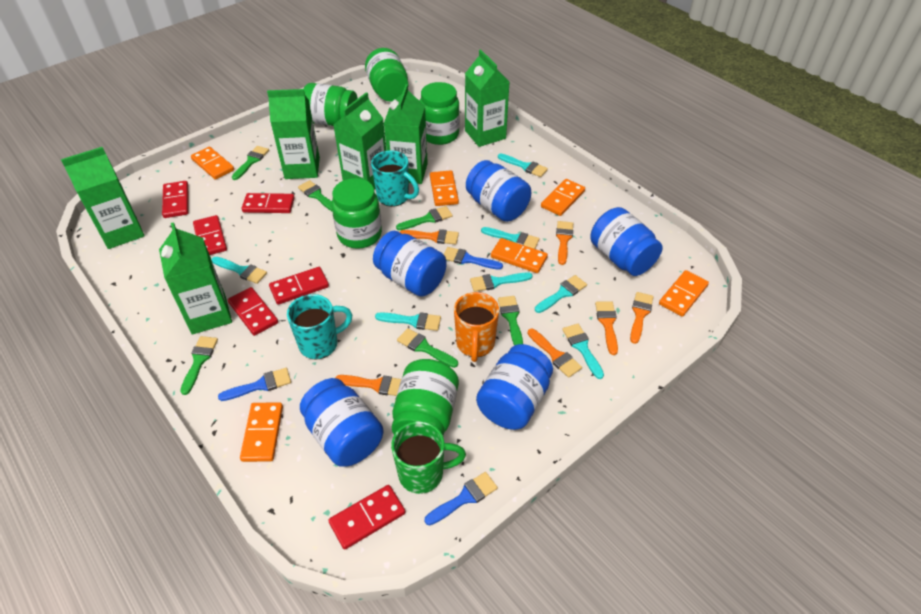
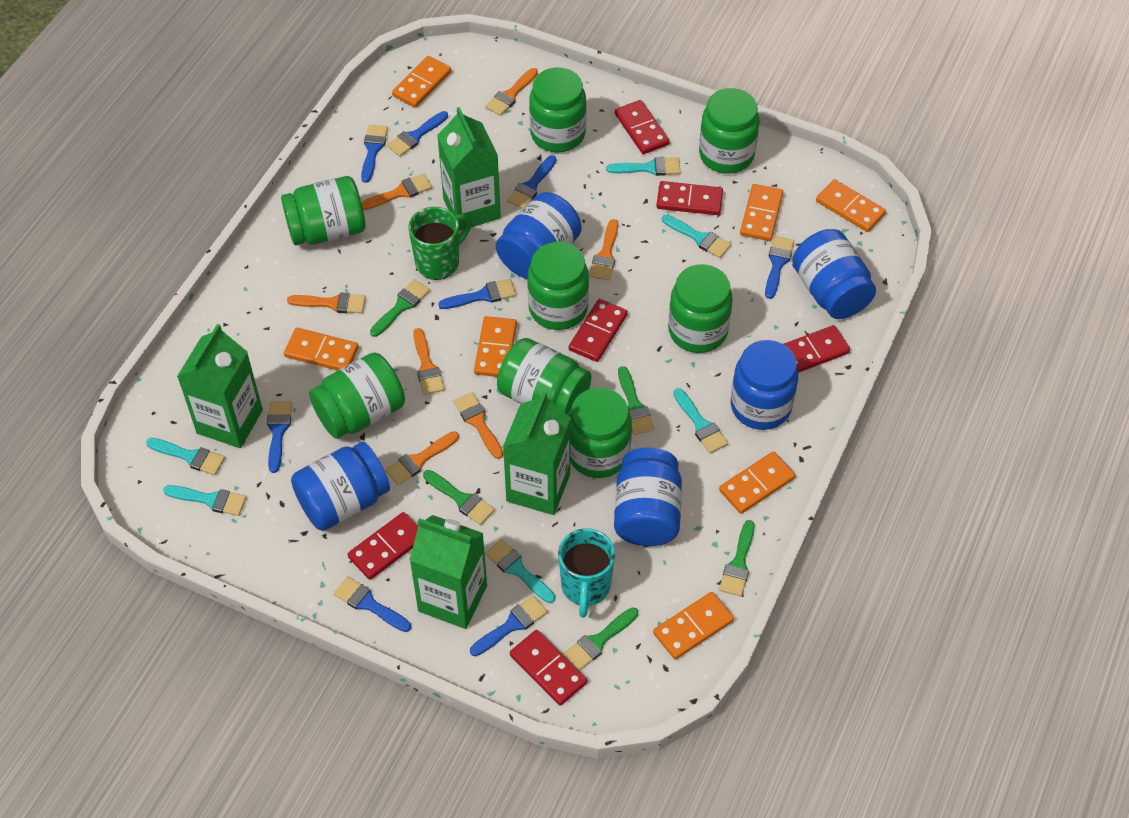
blue brush: [218,368,291,401] [424,472,498,526] [444,247,503,270] = 3 -> [267,402,292,473] [334,576,411,632] [361,125,388,183] [387,111,448,156] [438,279,516,309] [470,595,548,656] [507,155,556,209] [765,236,794,299] = 8
green brush: [180,336,218,395] [232,146,269,180] [298,180,332,211] [396,206,453,230] [397,328,458,368] [498,296,523,345] = 6 -> [370,279,430,337] [423,470,495,525] [564,607,638,671] [618,366,654,435] [719,520,755,596] = 5
green carton: [61,147,144,249] [159,222,232,335] [267,89,320,179] [334,92,386,189] [384,84,428,184] [465,50,510,147] = 6 -> [177,324,263,448] [409,515,487,629] [437,107,501,231] [503,391,571,515] = 4
green jar: [303,83,358,126] [331,178,382,249] [365,48,408,102] [392,359,459,436] [420,82,460,145] = 5 -> [281,176,365,245] [309,353,405,439] [497,338,591,415] [527,242,589,330] [529,67,586,152] [568,387,632,478] [668,264,733,353] [699,88,759,174] = 8
orange brush: [336,375,401,396] [400,229,459,244] [528,329,582,378] [556,221,573,265] [595,301,618,355] [630,292,654,344] = 6 -> [287,292,366,314] [361,173,432,210] [385,431,459,485] [413,328,444,395] [453,392,503,459] [486,68,538,116] [589,219,618,280] = 7
orange domino: [191,147,234,180] [240,402,283,462] [430,170,459,206] [491,238,548,273] [541,179,585,216] [659,270,709,317] = 6 -> [284,328,359,371] [392,56,451,108] [474,316,517,377] [653,592,734,660] [719,451,795,514] [740,184,783,241] [816,179,886,232] = 7
orange mug: [454,292,499,362] = 1 -> none = 0
turquoise brush: [212,257,267,284] [375,312,441,331] [470,272,533,292] [481,227,540,249] [498,154,548,177] [535,275,587,313] [562,324,604,379] = 7 -> [146,438,225,475] [163,485,247,516] [485,539,555,603] [606,157,681,176] [662,215,731,258] [673,388,728,453] = 6
turquoise mug: [287,294,352,359] [371,151,419,207] = 2 -> [558,528,615,618] = 1

